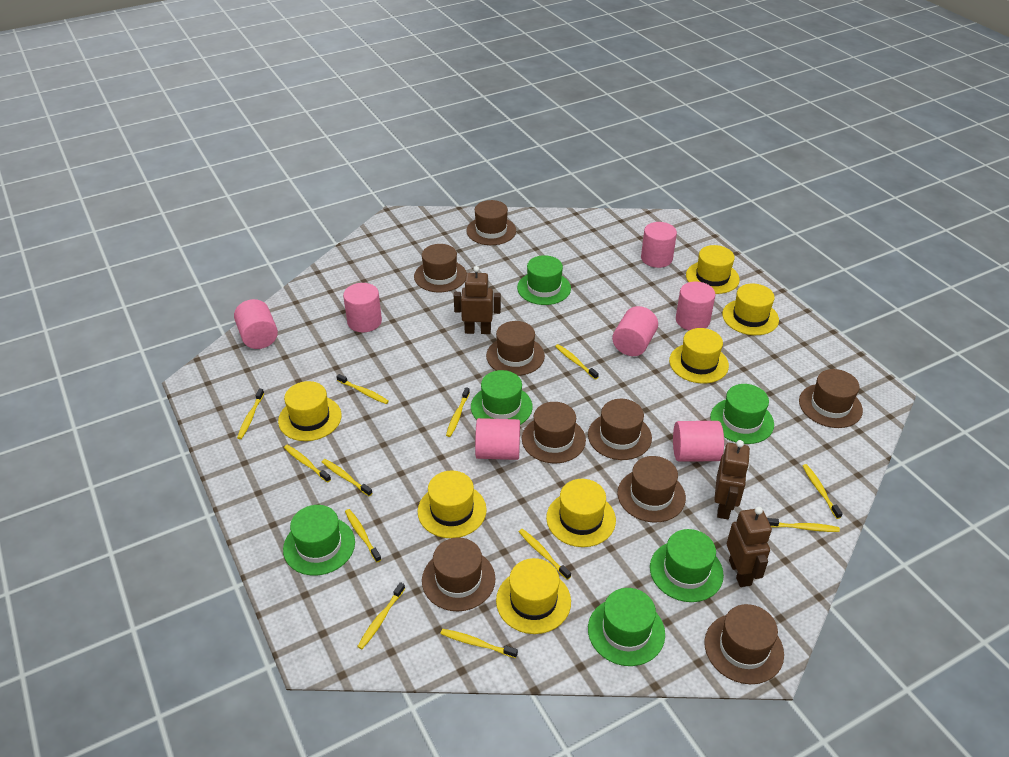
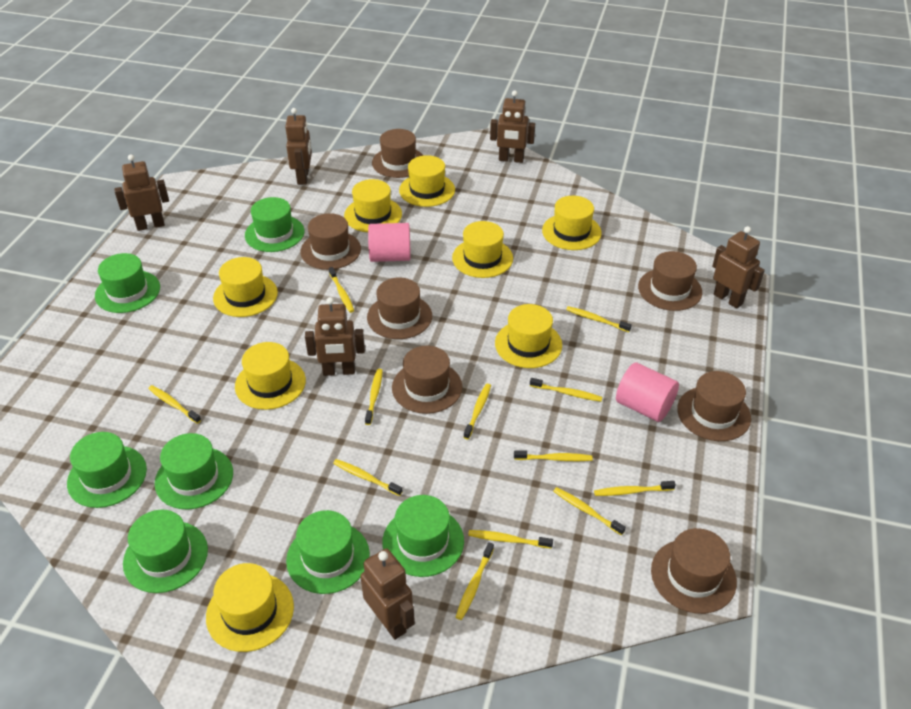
brown hat: [414,244,467,292] [422,537,496,611] [466,200,516,245] [486,321,545,376] [522,402,586,463] [588,399,652,460] [617,456,686,522] [704,604,784,684] [799,369,863,428] = 9 -> [300,213,361,270] [367,277,432,339] [372,129,424,178] [392,346,462,414] [638,251,702,311] [651,528,737,614] [677,371,751,441] = 7
brown robot: [454,266,501,334] [714,440,750,519] [727,507,772,587] = 3 -> [114,154,169,231] [285,108,312,185] [305,297,365,376] [360,548,415,640] [490,90,535,163] [712,226,765,309] = 6
green hat: [283,505,355,576] [471,370,533,425] [517,255,571,305] [588,588,665,666] [650,529,724,602] [710,384,774,444] = 6 -> [67,432,147,508] [95,253,160,313] [123,510,208,593] [155,433,233,510] [245,197,304,252] [286,510,370,594] [382,495,464,577] = 7
pink cylinder: [234,299,278,349] [343,283,382,332] [475,418,520,460] [612,306,658,356] [641,222,677,268] [673,421,724,461] [676,281,715,330] = 7 -> [368,223,411,262] [616,363,679,422] = 2
yellow hat: [278,381,342,441] [418,471,487,538] [496,558,571,634] [546,479,616,547] [669,328,729,384] [686,245,740,294] [722,283,779,335] = 7 -> [206,563,294,652] [213,257,278,317] [235,342,306,410] [344,179,402,232] [399,155,455,207] [452,221,513,278] [495,304,562,368] [542,196,601,250] = 8

